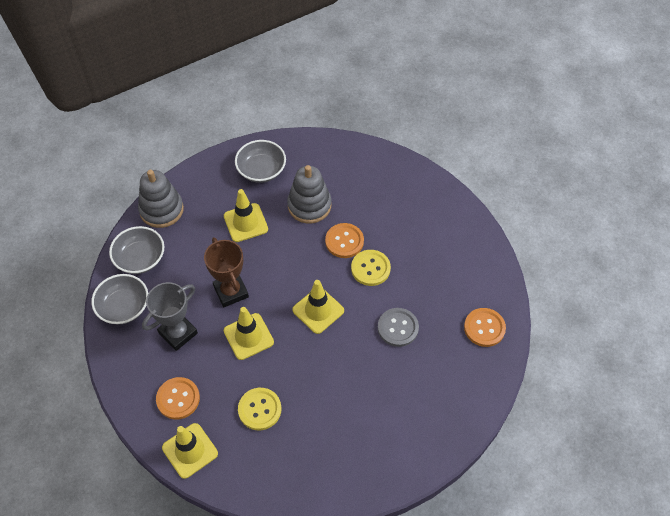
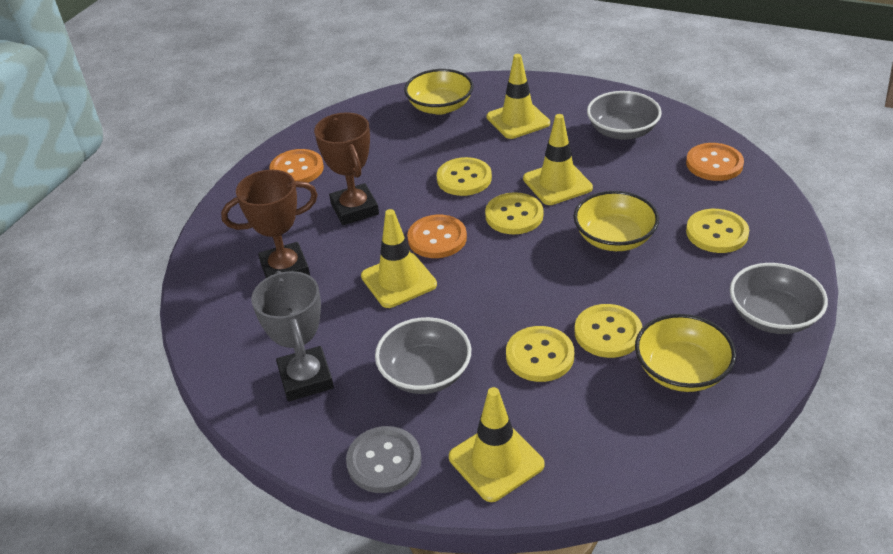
brown trophy: [204,237,249,307] = 1 -> [221,170,318,278] [314,112,379,225] = 2
grey stacking toy: [138,170,184,228] [287,165,331,223] = 2 -> none = 0
yellow bowl: none = 0 -> [404,69,474,115] [574,191,659,251] [635,314,736,392] = 3
yellow button: [238,388,281,430] [351,250,391,286] = 2 -> [437,157,492,196] [485,192,543,234] [506,326,574,382] [574,304,642,358] [686,209,749,253] = 5

